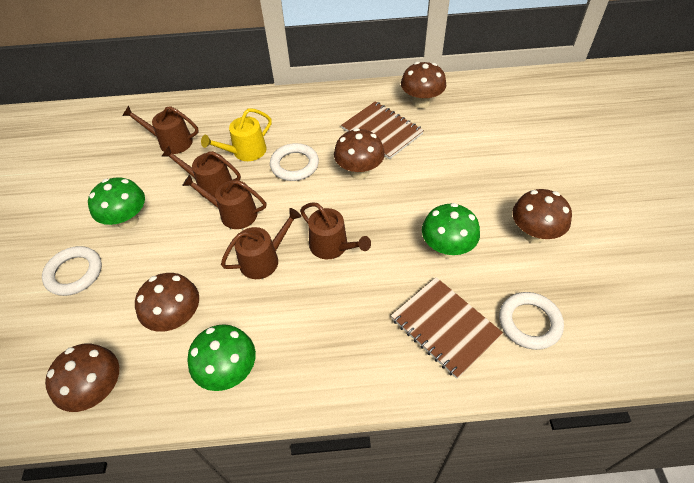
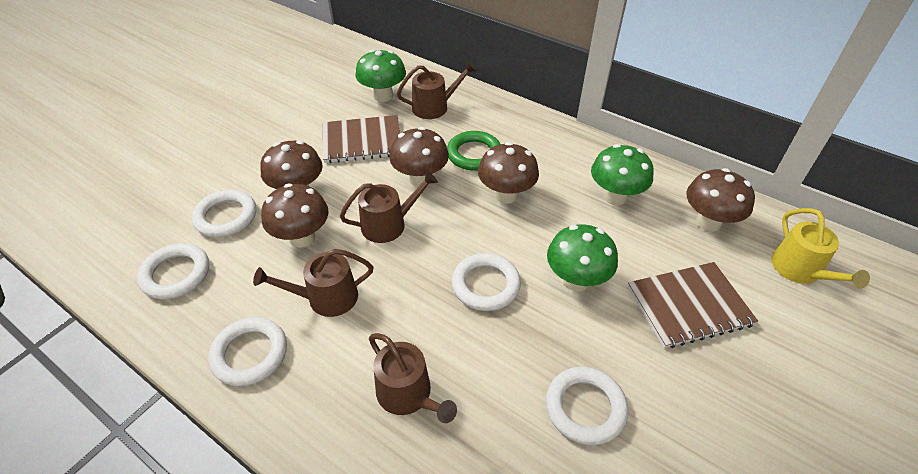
brown watering can: [122,106,199,154] [162,146,241,198] [182,175,266,229] [221,208,301,279] [300,202,371,259] = 5 -> [253,249,373,317] [340,171,438,243] [369,333,457,423] [397,61,476,119] = 4
green ring: none = 0 -> [447,131,500,171] = 1
white ring: [42,246,102,296] [270,143,319,181] [499,292,564,350] = 3 -> [137,243,209,300] [192,190,256,238] [208,317,287,386] [452,253,521,311] [546,367,628,445] = 5

